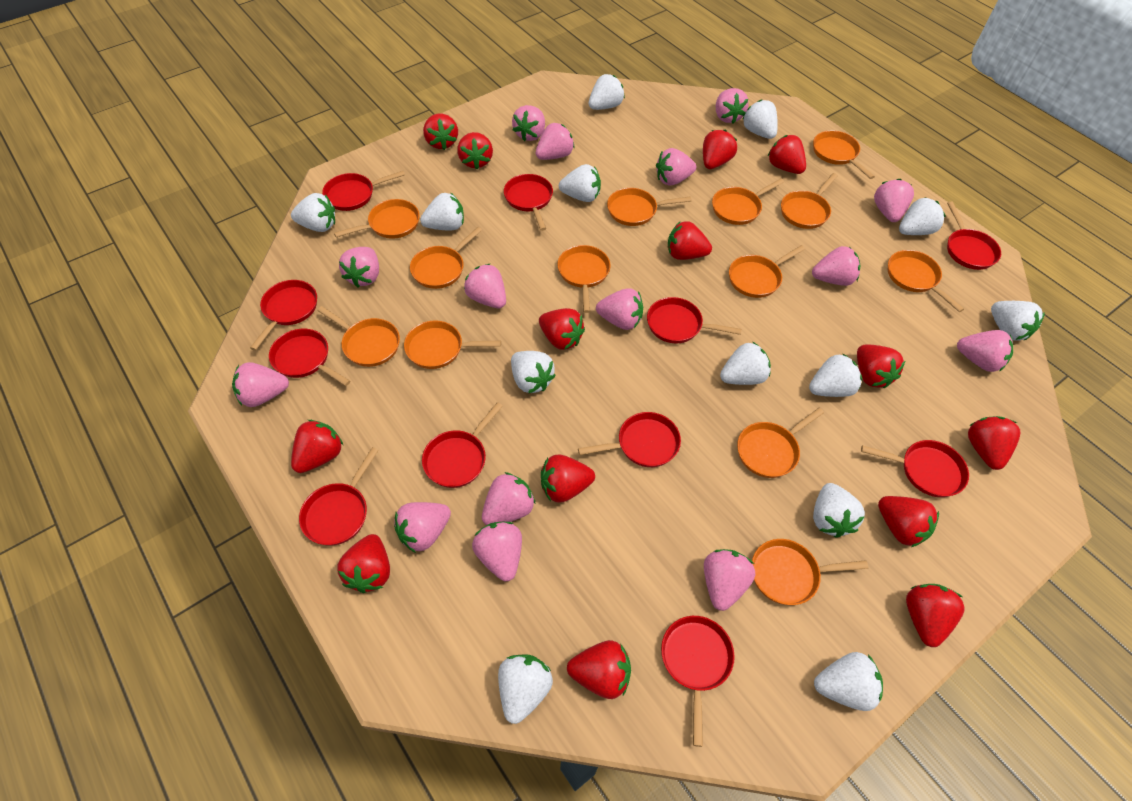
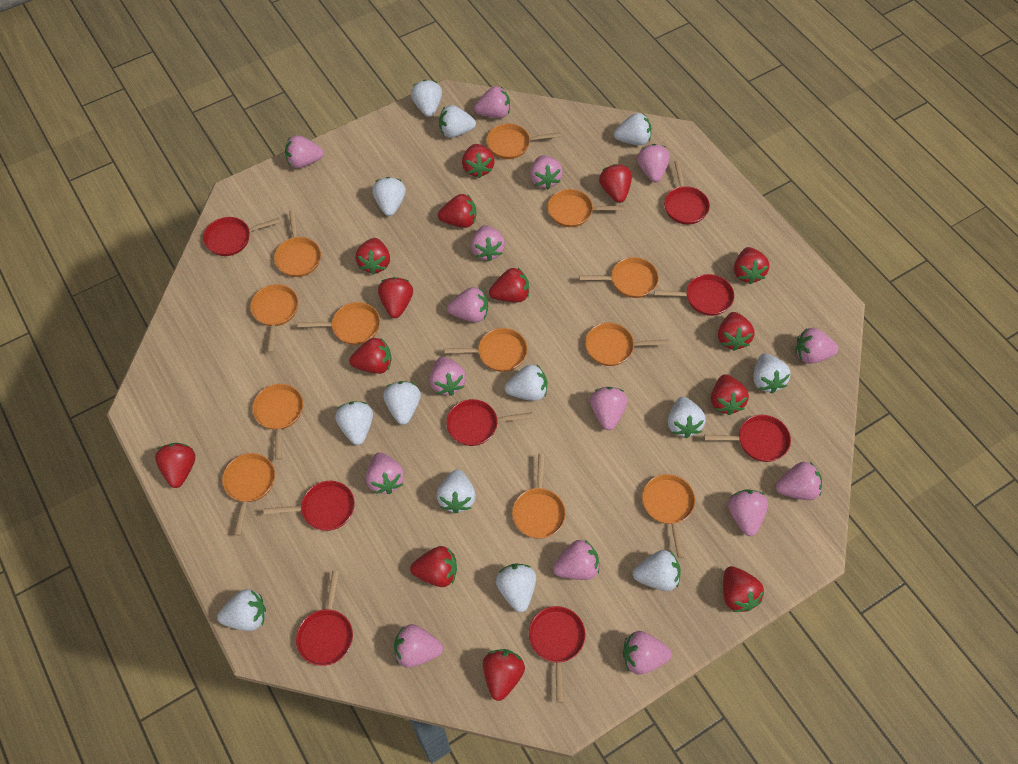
orange pan: [317,306,400,367] [334,199,420,239] [404,321,501,369] [410,227,482,289] [557,245,611,313] [607,188,691,226] [712,179,784,225] [729,245,805,298] [737,408,824,478] [752,539,868,605] [781,173,838,229] [813,130,875,179] [888,250,964,312] = 13 -> [222,453,275,536] [250,284,298,353] [252,384,303,460] [274,210,321,277] [298,302,380,345] [444,328,527,372] [487,123,560,159] [512,453,566,539] [548,189,624,227] [579,257,659,298] [585,323,668,366] [642,474,695,558] = 12
red pan: [250,280,317,351] [269,329,350,386] [299,447,379,546] [322,171,405,211] [422,402,503,488] [504,174,553,231] [578,412,681,467] [647,297,742,343] [661,616,735,747] [861,440,969,497] [947,202,1001,270] = 11 -> [203,217,280,256] [263,481,355,531] [296,571,353,666] [446,399,533,446] [529,606,585,703] [654,274,734,316] [664,160,710,225] [704,415,791,462] = 8

